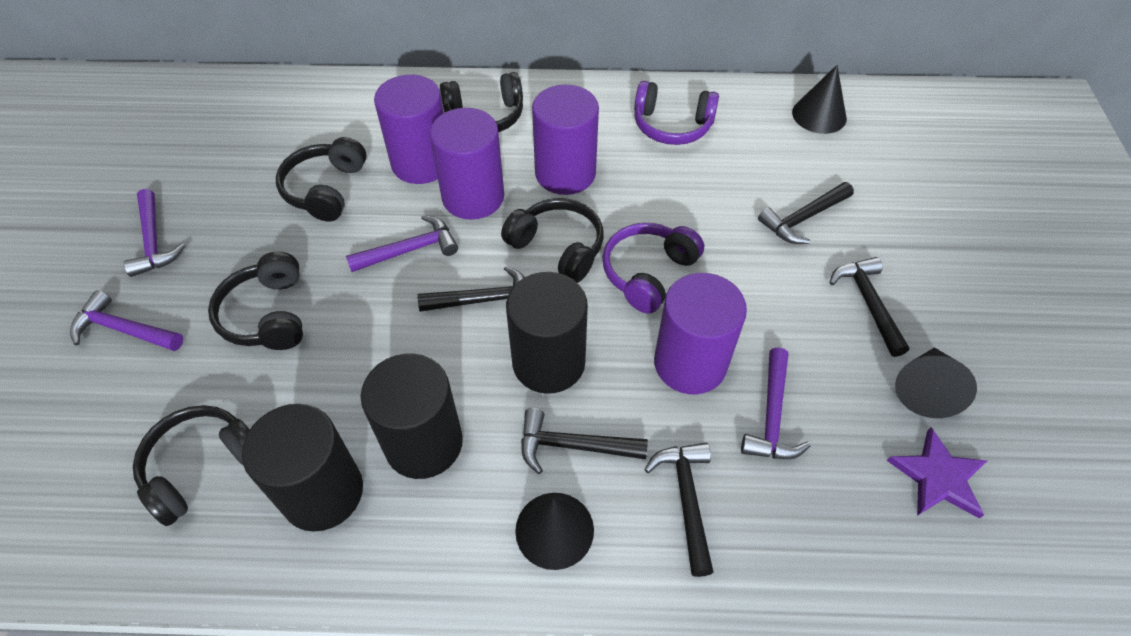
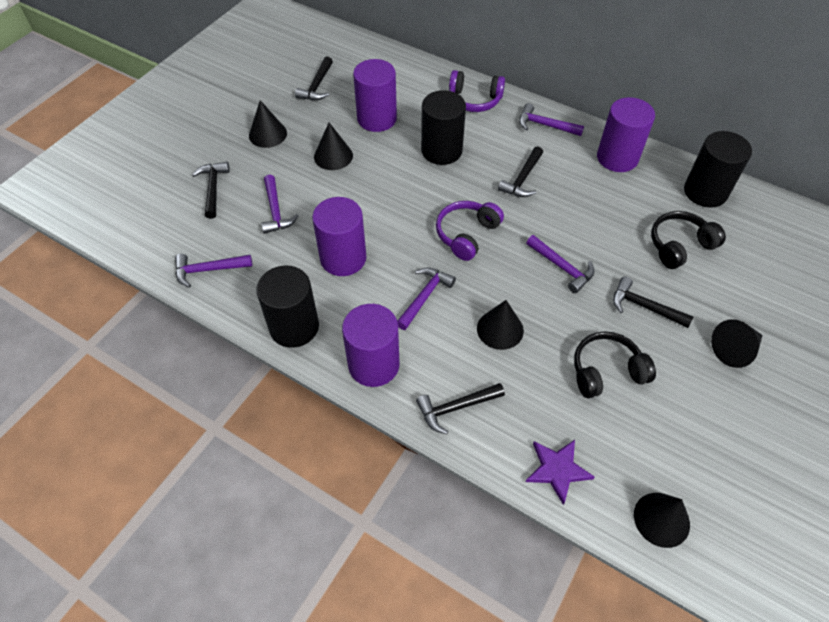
black cone: [515,493,594,570] [792,65,847,134] [895,347,977,418] = 3 -> [249,100,287,148] [314,123,353,170] [477,300,524,350] [634,493,690,548] [711,319,762,368] = 5
black headphones: [133,405,250,526] [208,251,303,350] [276,137,367,222] [440,72,523,132] [501,198,604,283] = 5 -> [574,331,656,398] [651,211,726,269] = 2
purple hammer: [70,290,183,351] [124,189,185,277] [346,215,458,272] [741,347,811,459] = 4 -> [175,254,252,288] [261,175,298,234] [397,267,456,330] [519,103,584,136] [526,235,595,293] = 5

